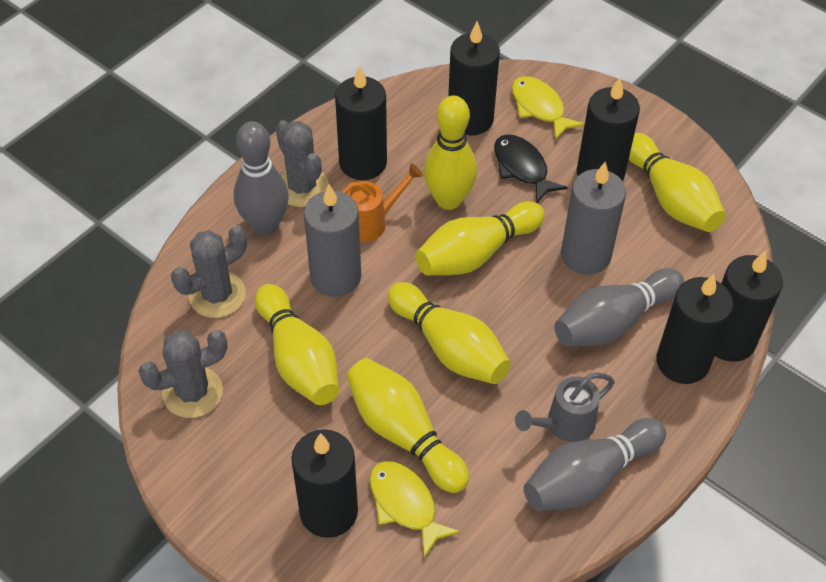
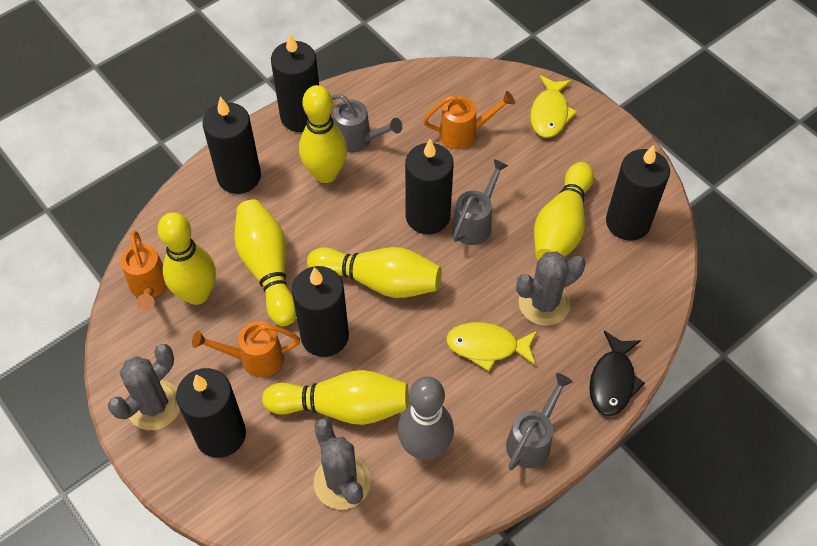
grey bowling pin: [234,121,289,235] [524,418,666,511] [554,268,684,346] = 3 -> [398,376,454,460] = 1
grey candle: [304,184,361,297] [561,162,626,275] = 2 -> none = 0
grey watering can: [515,373,615,442] = 1 -> [331,94,402,153] [452,159,508,245] [506,373,573,470] = 3
orange watering can: [341,163,423,242] = 1 -> [121,231,167,311] [192,321,300,377] [423,91,515,150] = 3

